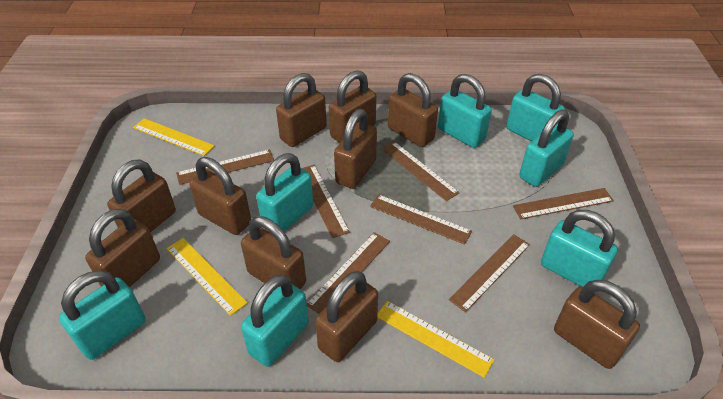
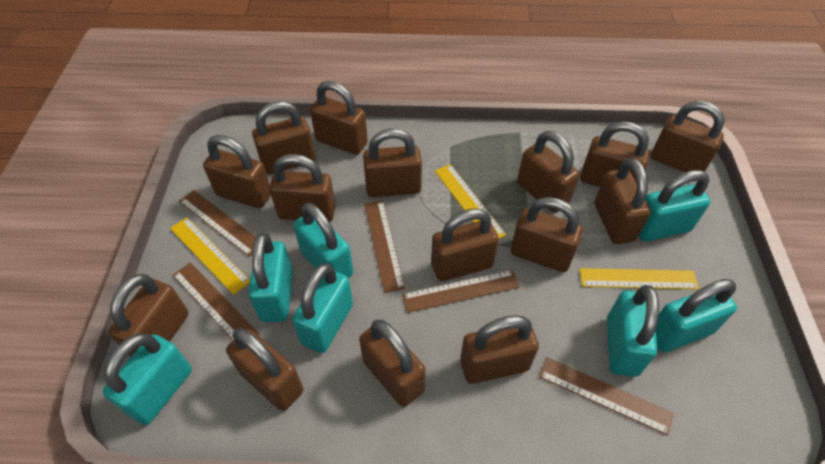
brown padlock: [85,209,160,288] [107,159,176,232] [189,157,251,235] [241,216,306,289] [276,73,327,147] [315,271,378,362] [329,70,376,143] [334,109,377,189] [388,73,438,147] [554,280,640,369] = 10 -> [108,274,189,357] [203,135,271,208] [226,328,303,411] [252,101,315,175] [269,154,336,222] [310,81,368,155] [359,320,426,407] [363,128,422,197] [431,208,499,281] [460,315,539,384] [511,197,583,272] [517,131,580,213] [580,121,650,187] [594,158,651,244] [651,101,725,172] = 15
brown ruler: [176,149,274,185] [302,165,350,238] [307,232,390,314] [370,194,472,245] [381,141,460,201] [449,234,530,312] [513,188,614,219] = 7 -> [173,263,259,340] [179,190,256,256] [364,200,405,293] [402,270,520,313] [539,357,674,435] = 5

